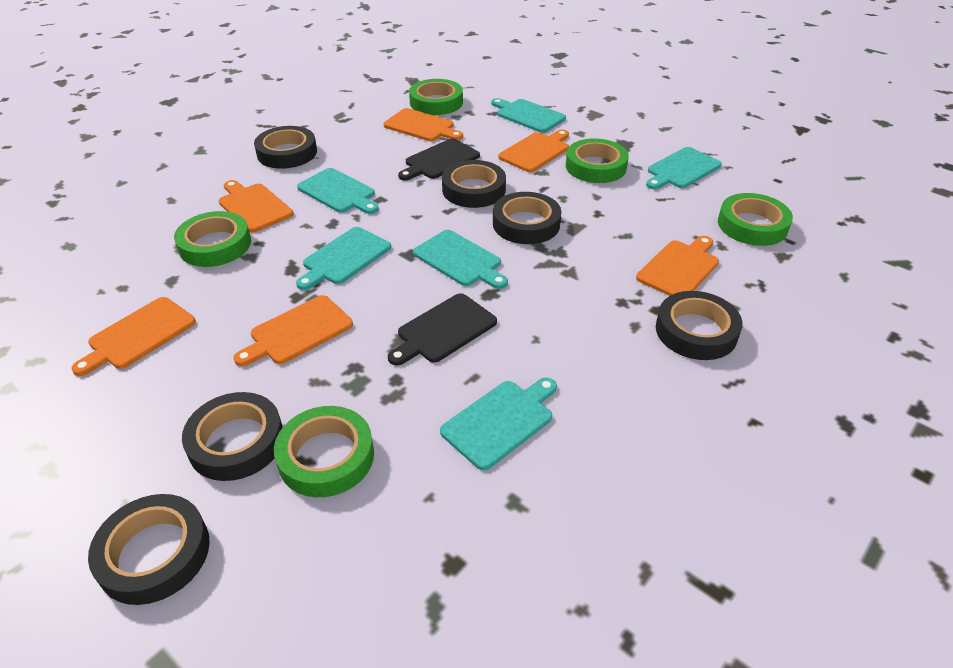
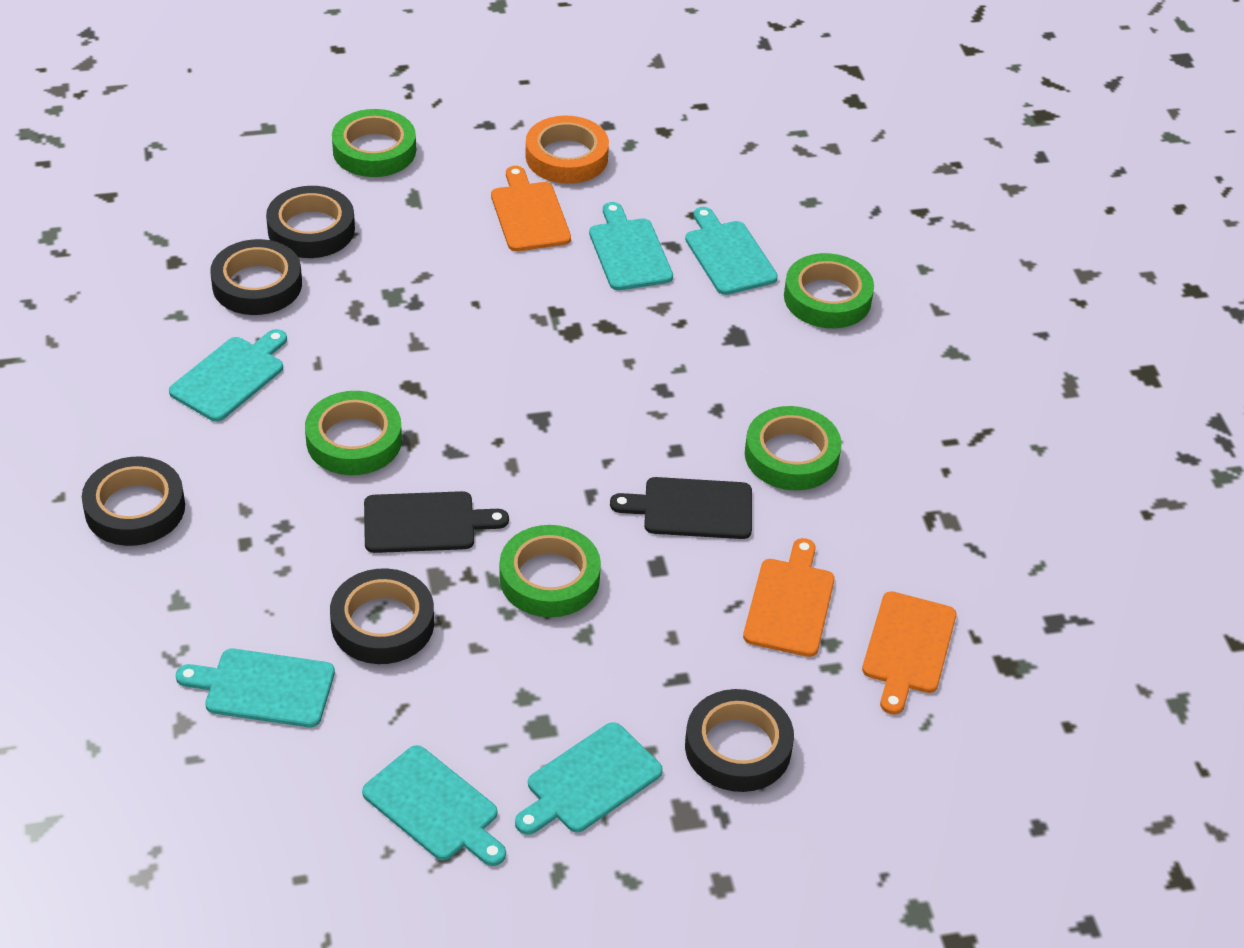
black tape: [88,494,210,605] [182,392,283,481] [254,126,317,169] [442,160,506,208] [493,192,561,244] [656,291,743,360] = 6 -> [82,457,185,546] [210,239,302,315] [266,186,355,258] [330,568,434,664] [685,689,794,792] = 5
orange cutting board: [71,297,196,376] [219,180,294,232] [234,295,353,366] [383,108,463,141] [498,130,569,172] [636,236,719,296] = 6 -> [491,166,571,251] [743,538,835,657] [862,591,957,715] = 3
orange tape: none = 0 -> [525,116,609,184] = 1

